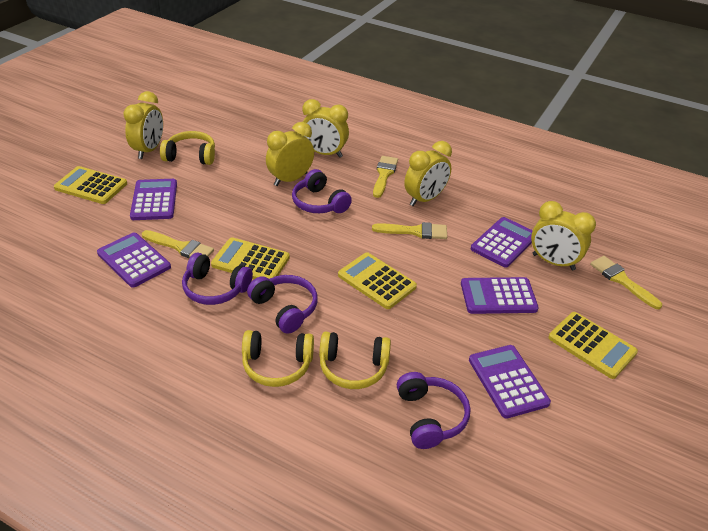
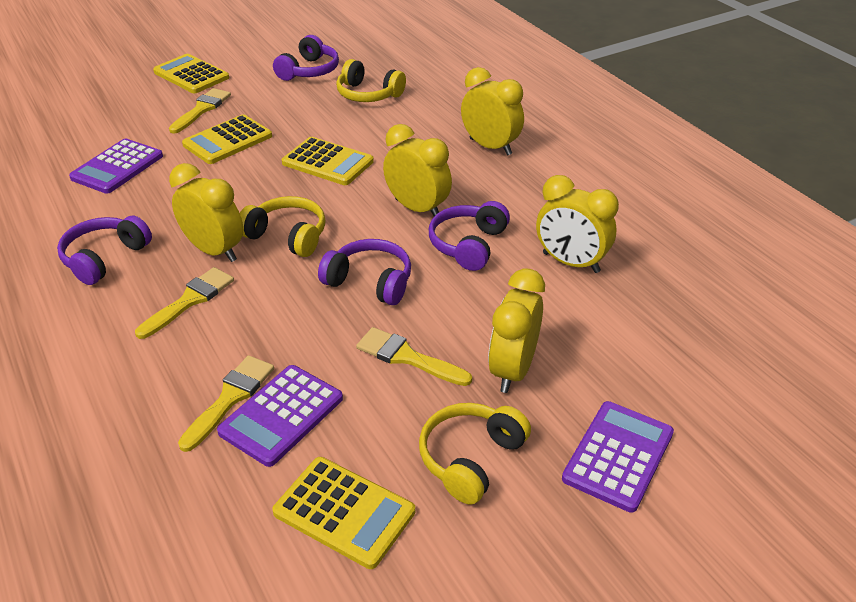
purple calculator: [97,232,171,288] [130,179,177,220] [461,277,539,314] [469,345,551,419] [471,217,533,268] = 5 -> [69,139,163,194] [217,365,343,467] [562,401,674,513] = 3

